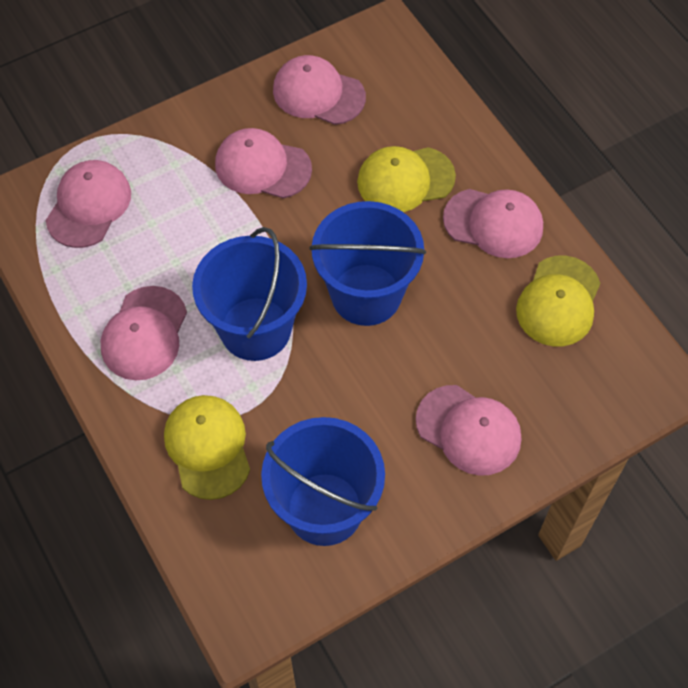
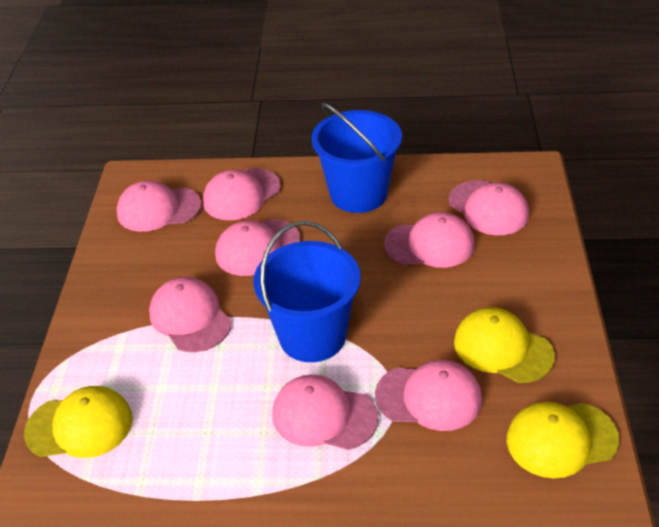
blue bucket: [192,227,307,361] [261,417,385,546] [310,201,426,326] = 3 -> [253,221,360,362] [311,103,402,213] = 2
pink cap: [46,160,131,248] [101,286,187,380] [215,128,312,198] [273,55,366,125] [416,385,521,476] [443,189,543,258] = 6 -> [117,181,202,232] [149,277,232,352] [203,168,281,220] [215,219,301,276] [272,375,379,450] [375,360,482,431] [384,212,475,268] [449,180,529,235] = 8

